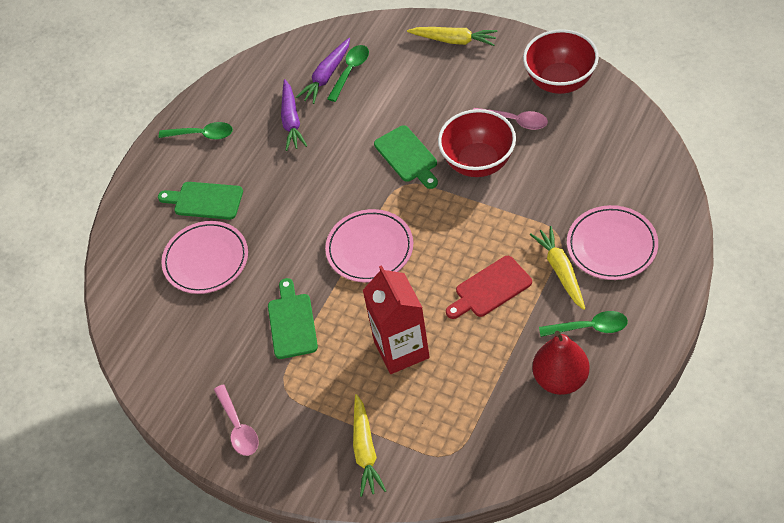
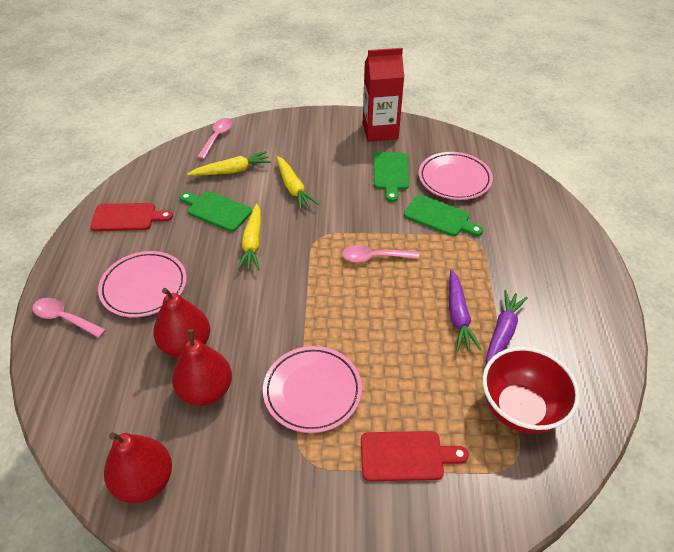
green spoon: [159,122,233,140] [327,45,369,102] [539,311,628,337] = 3 -> none = 0
pink spoon: [214,384,259,456] [473,108,548,130] = 2 -> [32,298,106,338] [197,118,233,159] [342,245,419,263] = 3
red bowl: [438,109,516,177] [523,29,599,94] = 2 -> [483,347,580,434] = 1
red cutting board: [446,256,532,319] = 1 -> [90,203,173,231] [361,431,469,481] = 2
red pear: [532,331,589,395] = 1 -> [104,432,172,503] [153,288,210,358] [172,329,232,406] = 3

